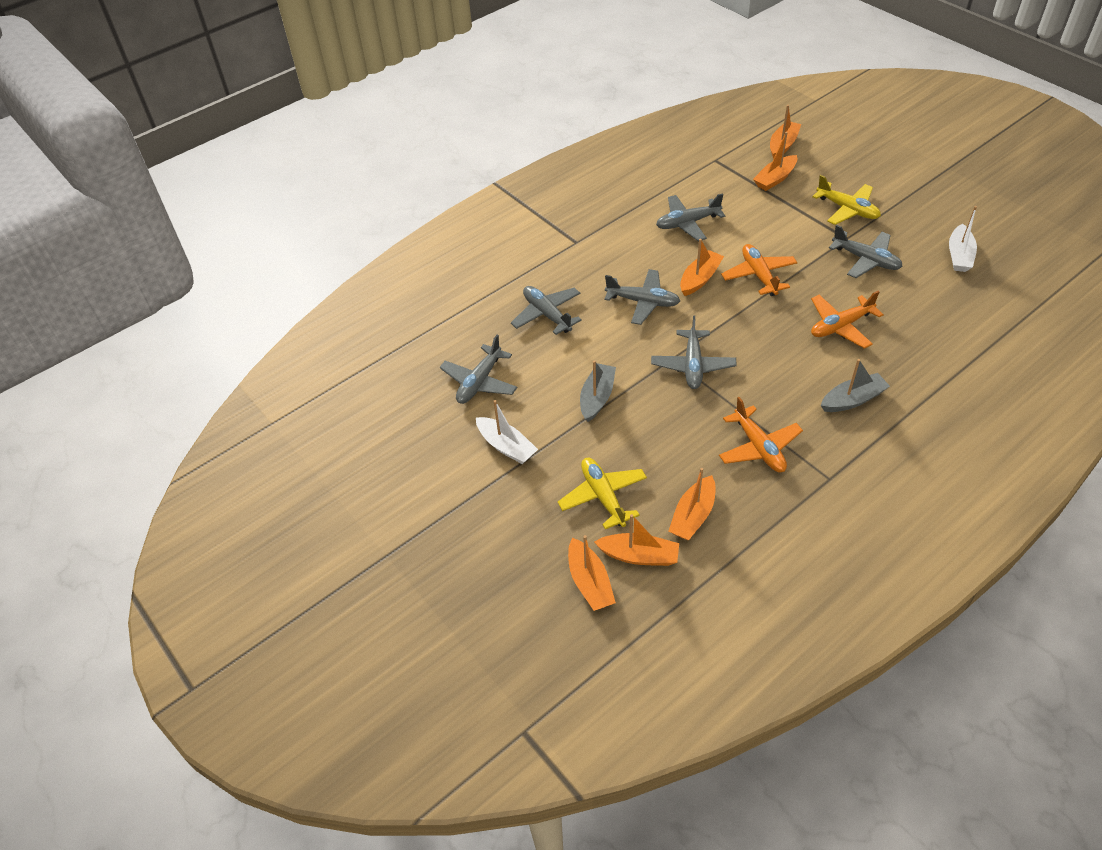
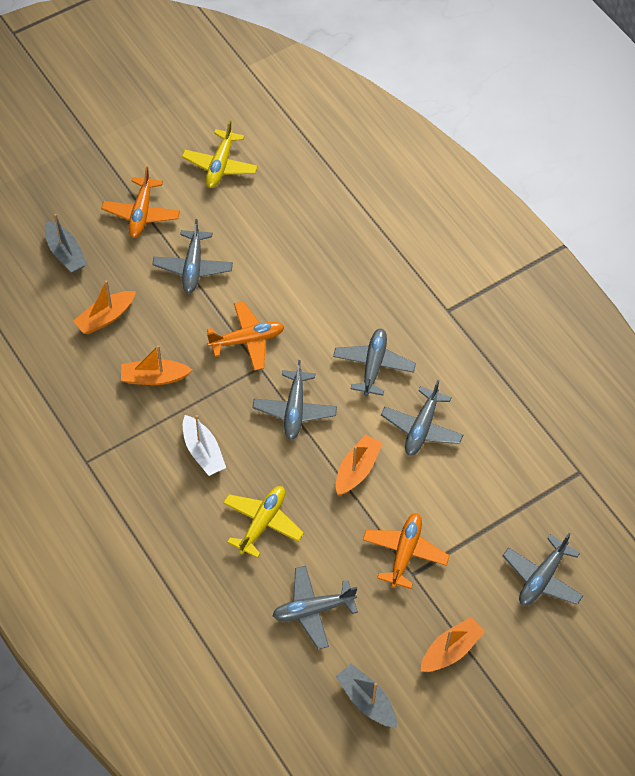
orange boat: [568,535,616,611] [594,514,679,566] [669,468,716,540] [680,239,724,296] [753,132,797,191] [770,105,801,159] = 6 -> [73,280,136,334] [121,345,192,385] [336,435,383,495] [420,617,485,672] = 4
white boat: [476,400,538,464] [949,206,977,272] = 2 -> [183,415,226,476] = 1

